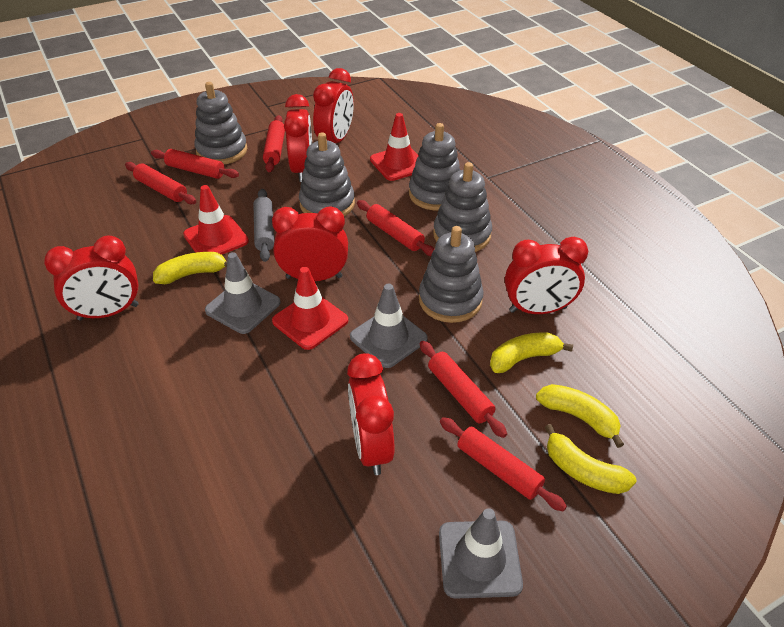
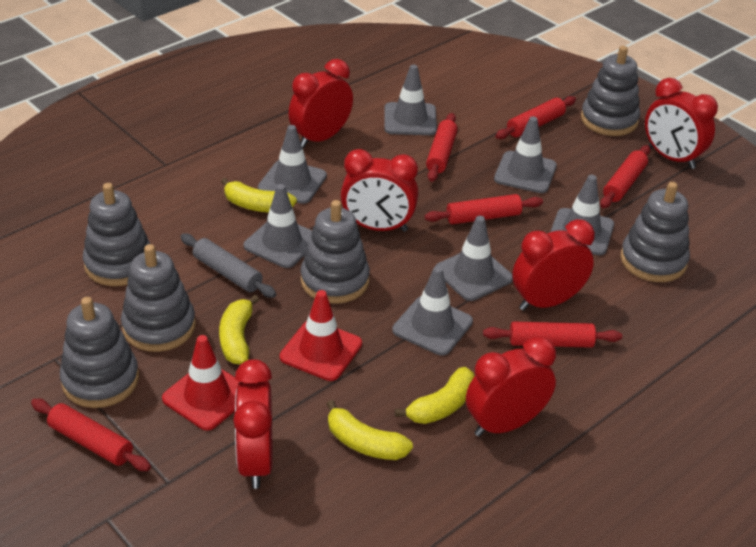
grey stacking toy: [194,82,247,164] [299,132,355,216] [409,123,460,210] [419,226,484,323] [433,162,492,252] = 5 -> [60,297,139,408] [83,183,150,286] [121,244,196,352] [300,200,370,304] [581,46,640,136] [620,182,690,282] = 6
grey traffic cone: [205,252,280,334] [350,284,428,368] [439,508,523,599] = 3 -> [244,184,312,268] [258,125,327,204] [384,64,437,135] [392,266,473,355] [435,216,513,301] [494,116,557,193] [550,175,614,255] = 7
red traffic cone: [183,185,249,255] [272,267,348,350] [370,113,419,181] = 3 -> [162,335,239,430] [280,290,362,381] = 2

